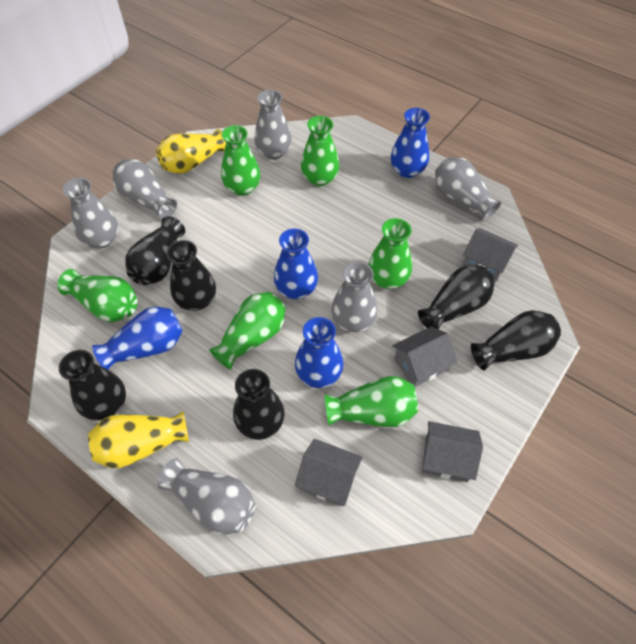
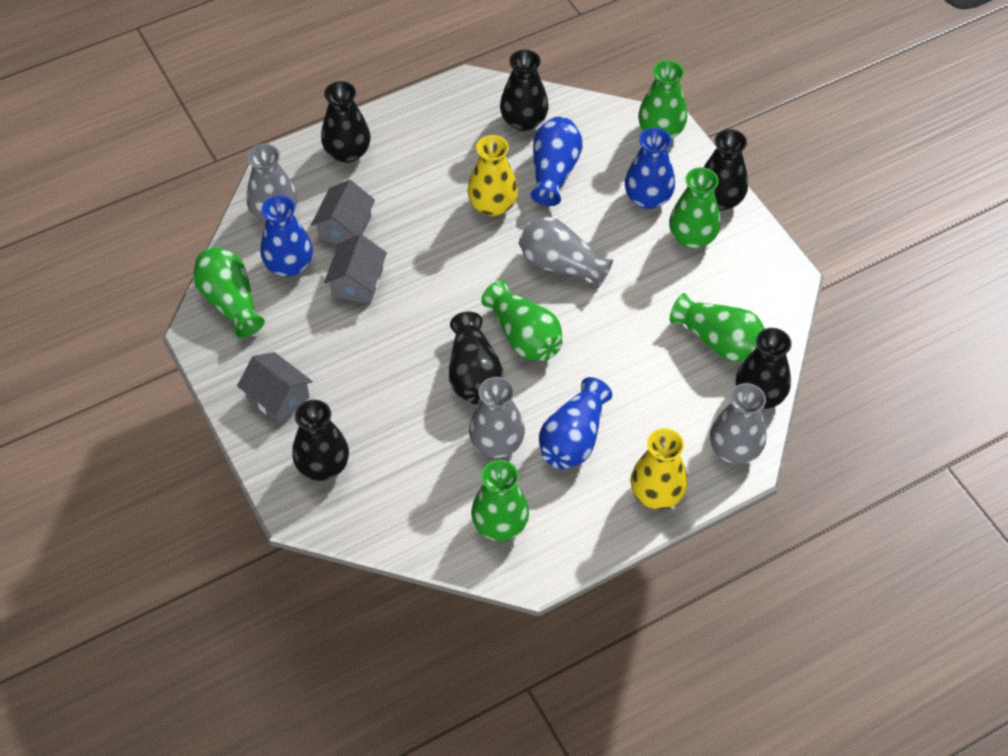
grey house: [295,439,363,506] [392,327,458,387] [422,421,483,482] [462,228,519,282] = 4 -> [237,352,313,424] [311,180,375,244] [324,234,387,304] = 3
grey vase: [63,178,118,248] [113,159,177,220] [157,458,256,535] [254,90,292,160] [331,262,378,332] [435,157,502,221] = 6 -> [247,144,298,223] [469,377,525,458] [519,217,613,288] [710,383,766,464] = 4

